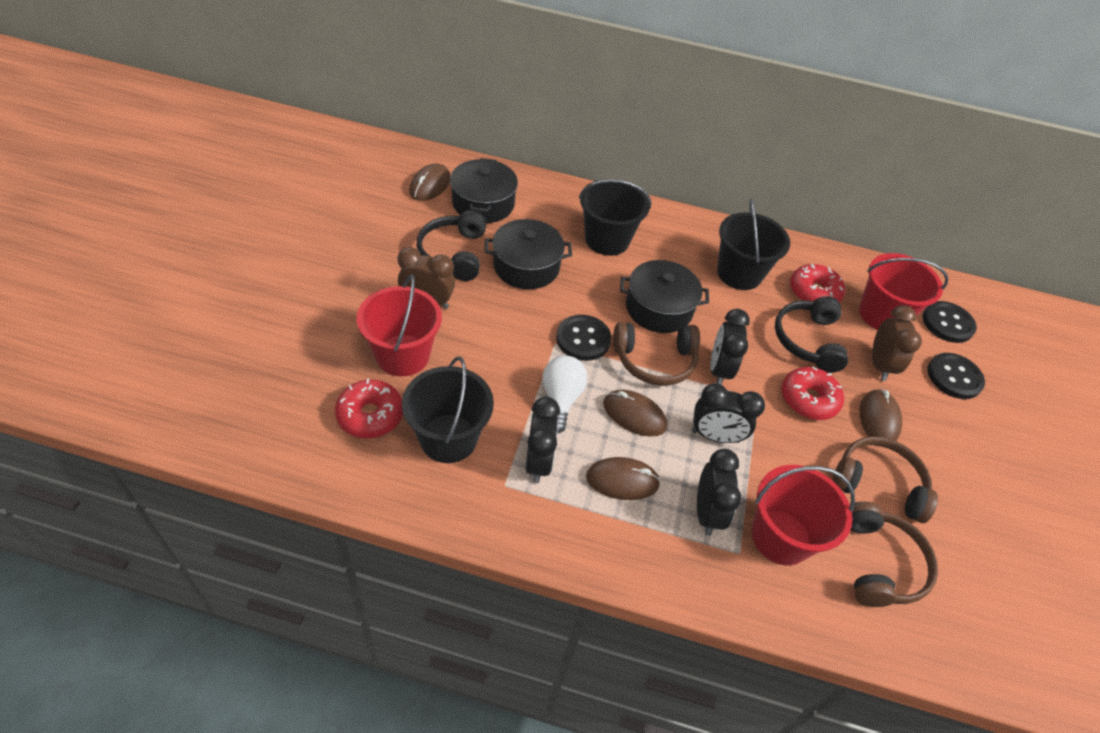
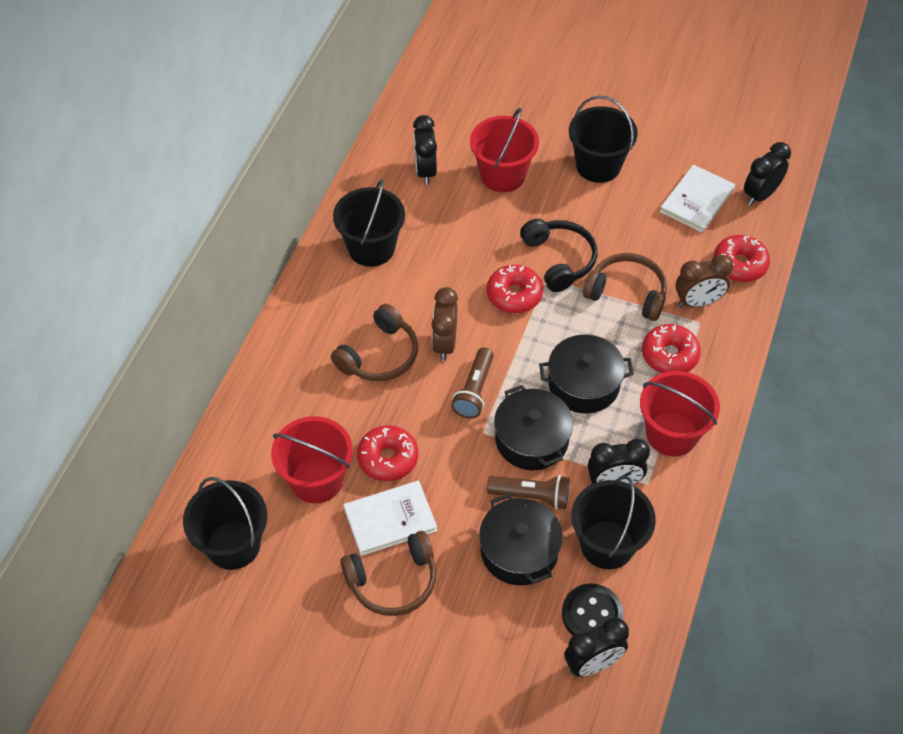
black bucket: [402,356,494,463] [579,179,651,256] [717,199,790,290] = 3 -> [183,477,267,570] [333,179,405,267] [569,95,638,183] [571,475,656,569] = 4
black button: [556,315,611,361] [923,301,977,343] [927,353,985,399] = 3 -> [562,584,623,635] = 1
black headphones: [417,210,487,281] [775,296,848,373] = 2 -> [520,219,598,292] = 1
brown flashlight: none = 0 -> [451,347,494,419] [487,475,569,509] = 2
brown mouse: [409,163,451,201] [586,457,661,500] [603,390,667,436] [860,389,902,441] = 4 -> none = 0
red donut: [335,379,403,438] [782,367,844,420] [790,264,845,302] = 3 -> [357,425,418,481] [487,265,543,313] [642,324,701,373] [714,235,770,282] = 4
white book: none = 0 -> [344,481,437,556] [660,165,735,232] = 2
white light bulb: [543,355,588,433] = 1 -> none = 0

